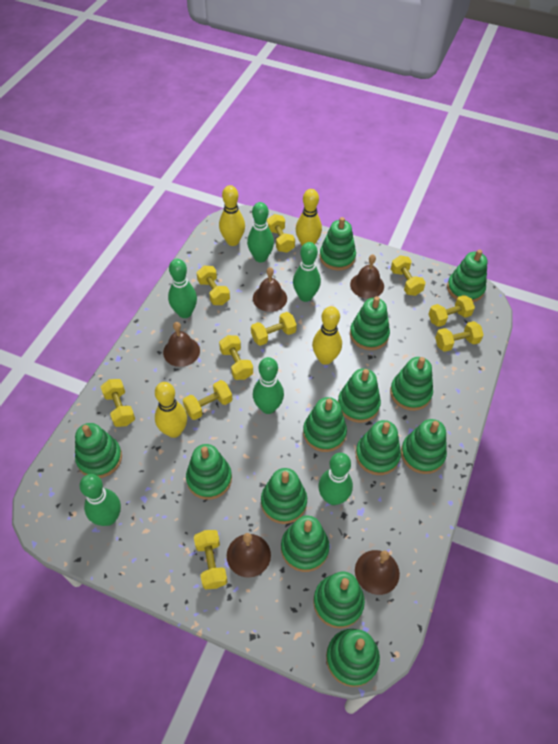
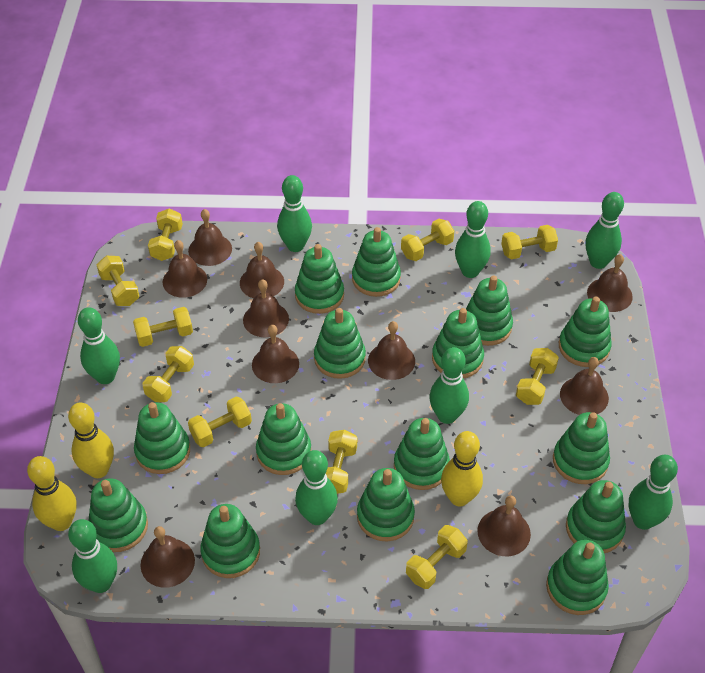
brown bell: [163,322,200,367] [227,533,271,578] [253,267,287,312] [350,254,384,299] [355,550,400,595] = 5 -> [141,526,195,588] [163,240,207,298] [188,209,232,266] [240,242,284,298] [243,279,289,337] [252,325,299,383] [368,321,415,380] [477,495,531,556] [560,357,609,415] [587,254,633,312] = 10
green bowling pin: [80,474,121,526] [168,259,197,318] [247,202,274,263] [253,357,284,414] [293,242,321,302] [318,453,353,505] = 6 -> [68,519,117,593] [78,307,120,384] [277,175,312,252] [295,450,338,525] [430,347,469,424] [455,201,491,278] [585,192,624,269] [629,455,678,530] = 8
green stacking toy: [75,423,122,478] [186,444,232,500] [261,468,307,524] [281,515,330,572] [303,397,347,452] [313,572,365,629] [319,217,356,271] [326,629,380,687] [338,368,381,423] [350,296,390,350] [355,420,401,475] [390,357,433,411] [401,419,447,474] [447,249,488,302] = 14 -> [89,478,148,552] [134,402,190,474] [201,504,260,578] [256,403,311,475] [295,244,344,314] [314,308,366,379] [352,227,401,297] [357,468,415,542] [394,418,450,490] [432,308,484,378] [466,275,513,346] [546,540,609,615] [553,412,610,484] [559,297,612,367] [566,480,626,553] = 15
yellow bowling pin: [155,382,187,438] [219,185,245,246] [296,189,322,246] [312,306,342,365] = 4 -> [27,456,77,531] [68,403,114,478] [441,431,483,506] = 3

